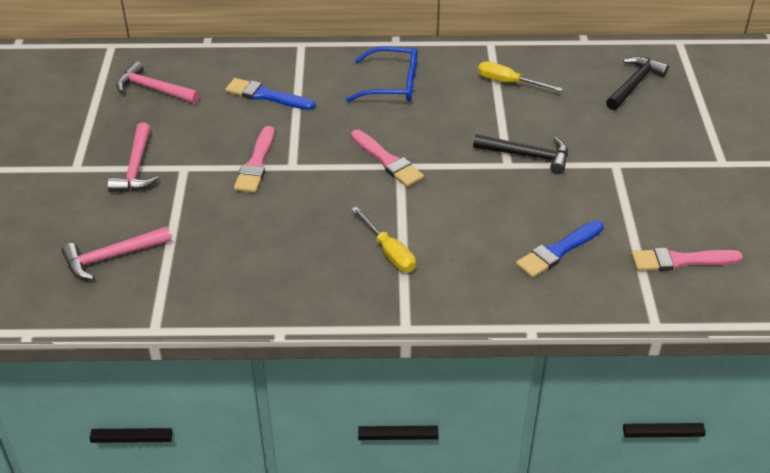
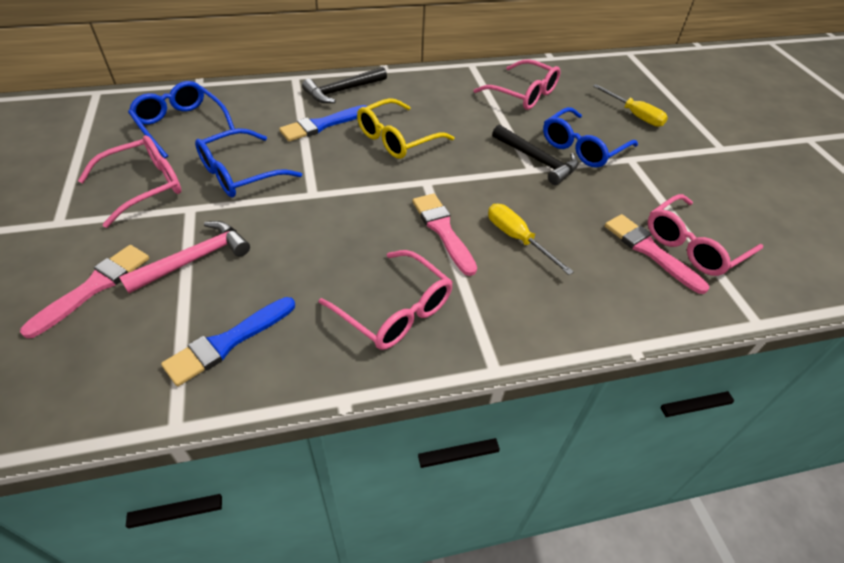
blue glasses: [346,46,417,102] = 1 -> [128,81,235,158] [195,128,302,197] [543,107,638,168] = 3
pink glasses: none = 0 -> [78,135,181,228] [319,250,453,350] [473,59,560,110] [648,194,763,276] = 4
pink hammer: [61,226,171,280] [107,123,159,192] [116,61,200,104] = 3 -> [119,221,250,293] = 1
yellow glasses: none = 0 -> [357,98,454,159] = 1

